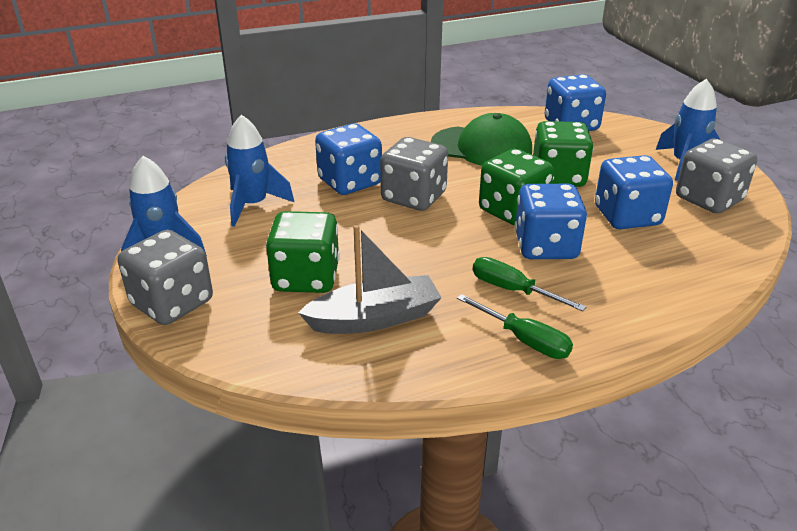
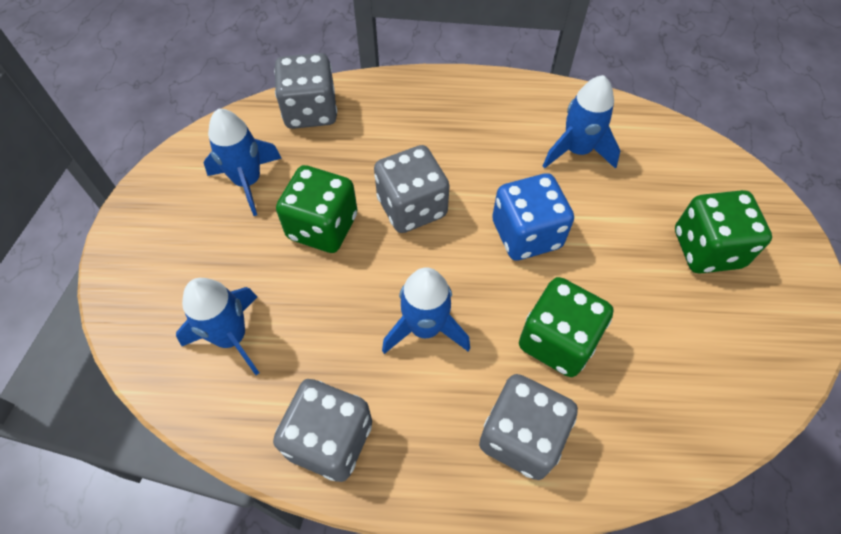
blue dice: [315,123,382,195] [515,184,587,259] [545,74,606,131] [595,155,673,229] = 4 -> [492,173,574,260] = 1
blue rocket: [121,156,207,257] [225,115,294,227] [656,79,720,181] = 3 -> [176,278,259,375] [203,109,282,216] [382,267,470,354] [543,75,620,169] = 4
green cap: [431,113,532,166] = 1 -> none = 0
green screwdriver: [457,294,573,359] [473,257,586,311] = 2 -> none = 0
grey boat: [298,225,442,334] = 1 -> none = 0
grey dice: [118,230,213,325] [380,137,448,211] [676,138,757,214] = 3 -> [273,379,372,482] [274,53,337,129] [374,145,450,233] [479,374,578,480] = 4

